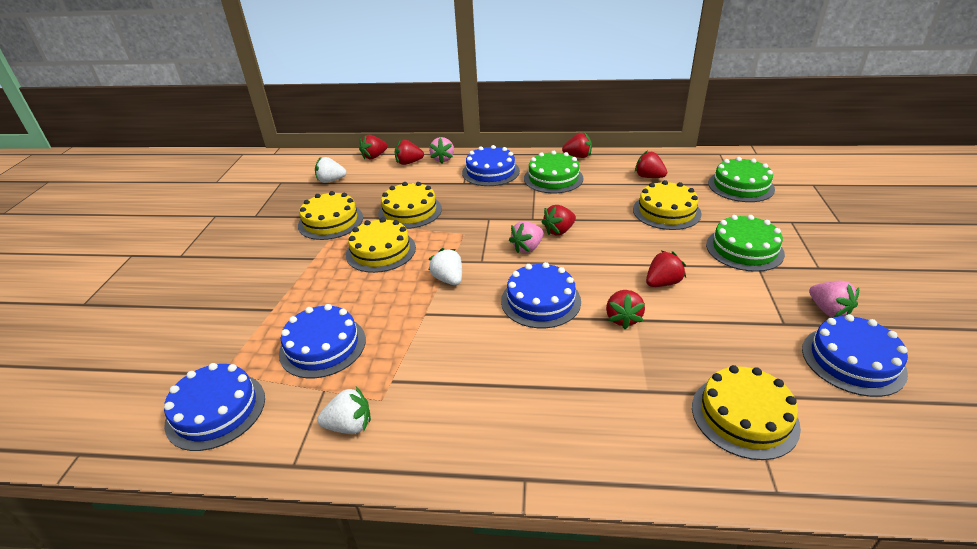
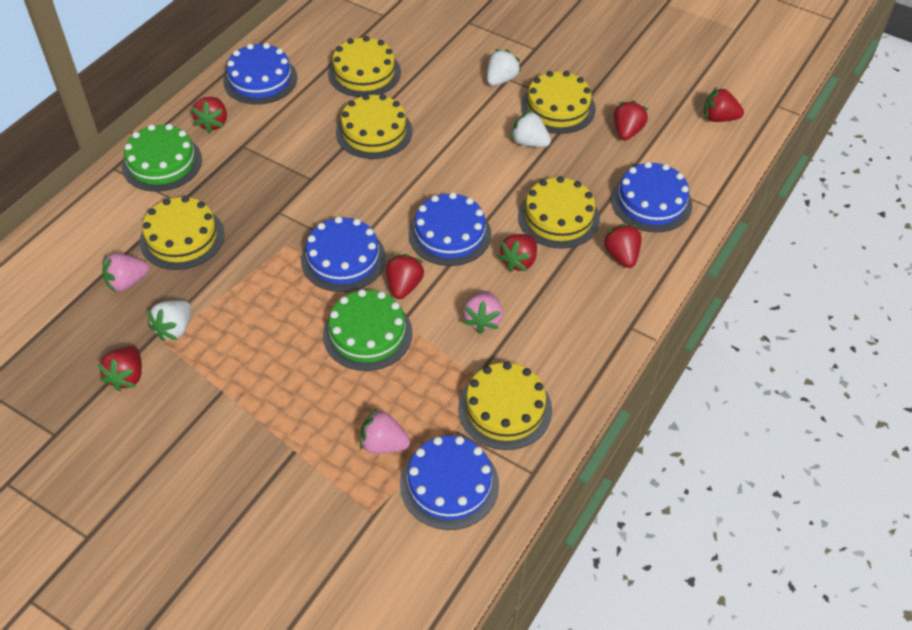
green cake: [524,151,584,193] [706,215,785,272] [708,157,775,202] = 3 -> [122,124,202,192] [323,289,413,371] = 2
yellow cake: [298,191,363,240] [346,218,416,273] [378,182,442,229] [633,180,702,230] [692,365,801,460] = 5 -> [140,196,224,270] [328,36,401,97] [336,94,413,159] [458,362,552,450] [518,176,600,249] [521,71,596,134] = 6

